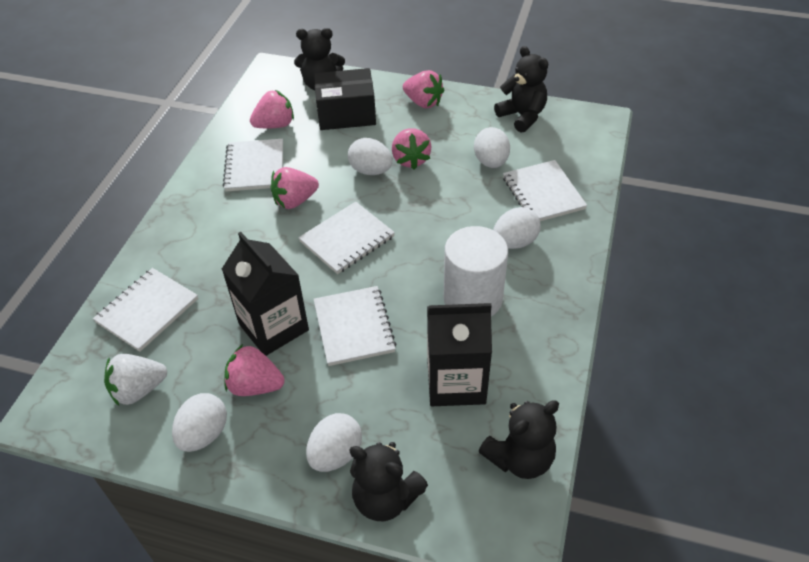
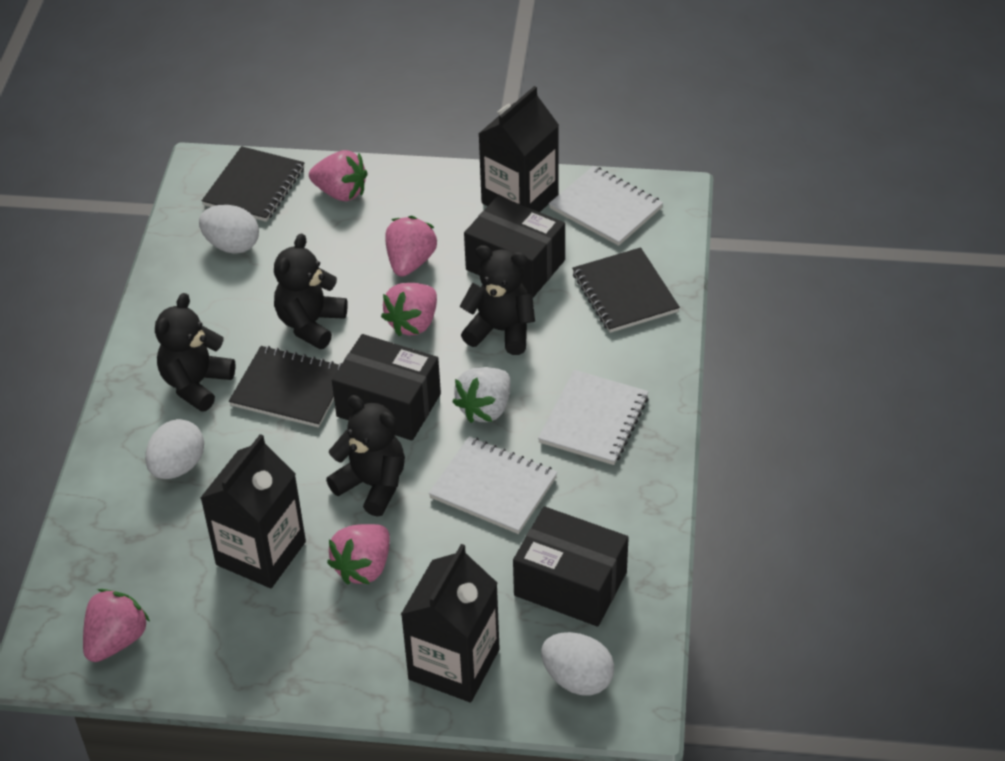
black box: [314,68,376,130] = 1 -> [332,334,441,441] [464,196,565,298] [513,506,629,627] = 3
black carton: [222,232,309,356] [427,303,492,406] = 2 -> [200,434,306,588] [401,544,500,702] [478,86,559,212] = 3
black notebook: none = 0 -> [202,146,305,222] [229,346,342,428] [572,247,680,333] = 3
white cylinder: [443,226,508,316] = 1 -> none = 0
white egg: [172,393,227,452] [306,413,362,472] [348,138,393,175] [474,127,510,168] [493,207,541,249] = 5 -> [145,419,204,479] [199,205,259,254] [541,632,614,695] = 3
white notebook: [93,268,198,352] [223,139,283,192] [298,201,395,274] [313,286,396,366] [503,160,587,221] = 5 -> [429,437,558,534] [538,370,649,465] [549,166,663,246] = 3

